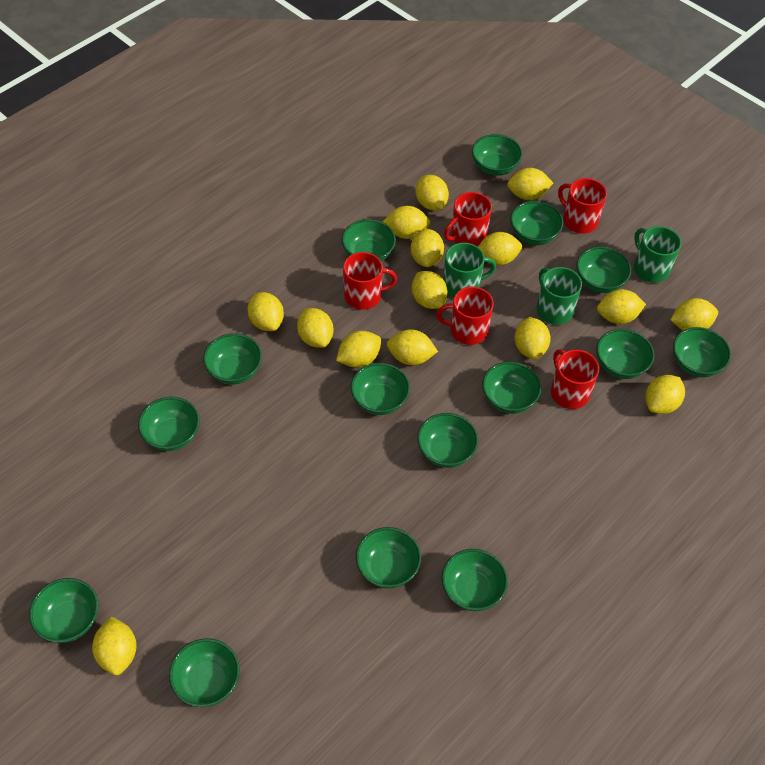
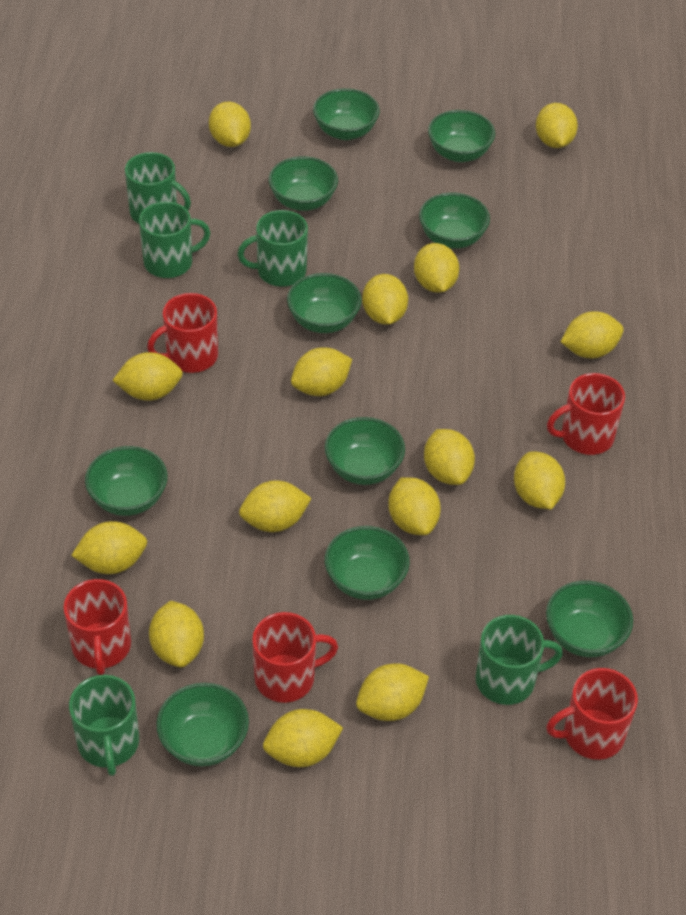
green bowl: [29,578,98,643] [138,397,200,451] [169,638,240,707] [203,333,262,385] [342,219,396,261] [351,363,410,415] [356,527,421,588] [417,413,479,468] [442,549,508,611] [472,134,522,176] [482,361,541,414] [510,201,564,245] [577,247,631,293] [597,329,654,379] [673,327,731,377] = 15 -> [85,446,168,516] [156,683,249,766] [269,156,338,211] [287,273,362,333] [313,88,380,140] [325,417,405,485] [325,526,410,600] [419,193,490,249] [428,110,495,162] [546,581,633,657] = 10
green mug: [443,243,496,298] [537,267,582,325] [634,226,681,283] = 3 -> [69,675,139,776] [125,152,191,224] [139,202,210,278] [237,210,308,287] [475,615,563,705] = 5

